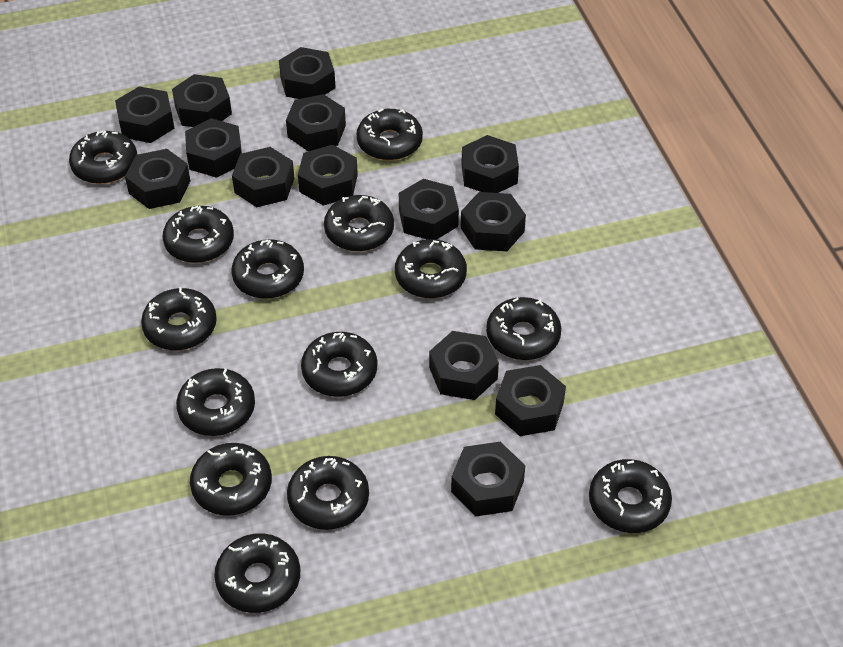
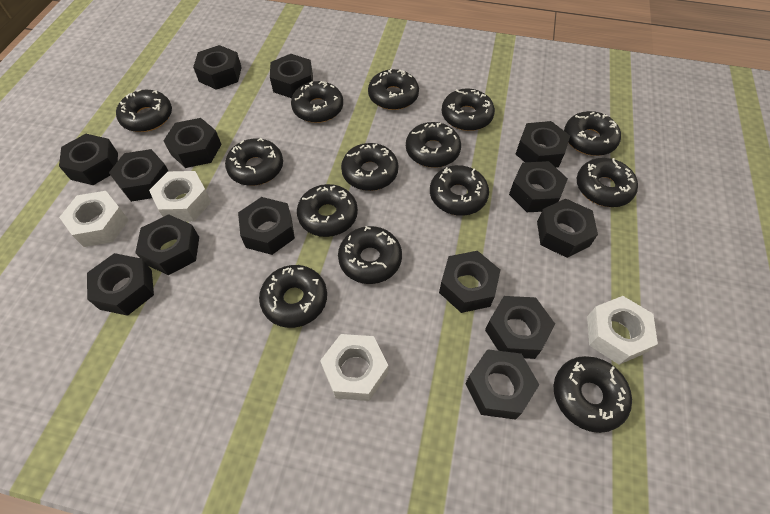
white nut: none = 0 -> [59,191,129,247] [149,171,211,222] [320,334,388,401] [587,296,658,365] = 4

